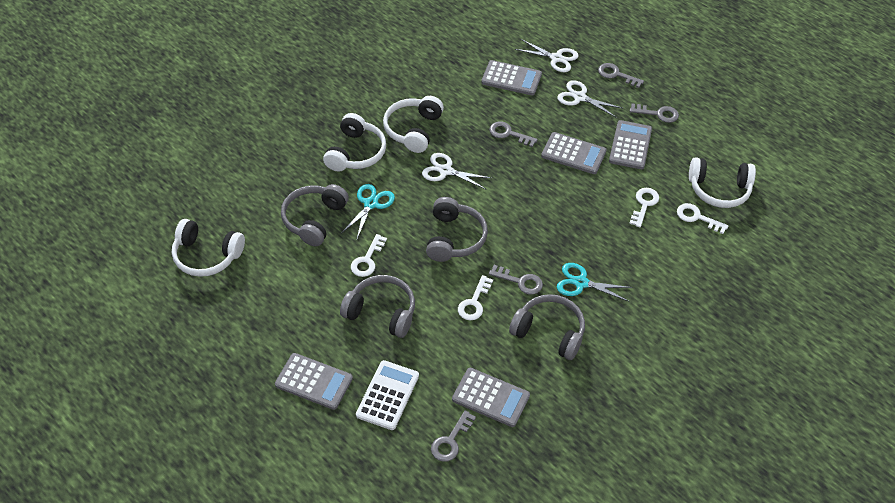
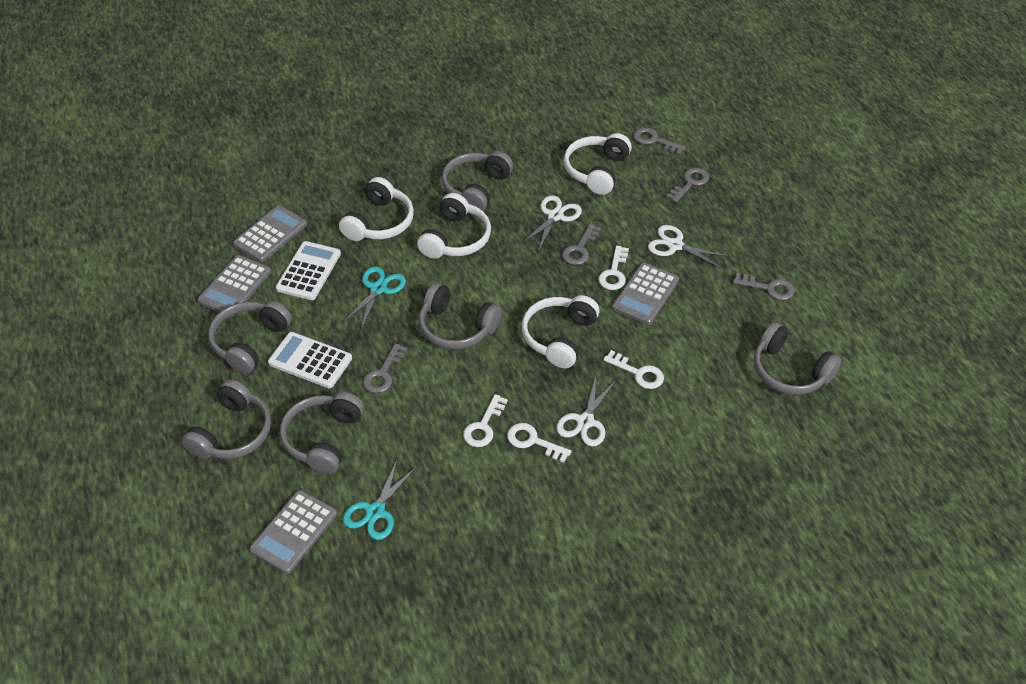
grey calculator: [275,353,353,410] [452,368,530,427] [481,60,542,96] [541,132,607,174] [609,120,652,169] = 5 -> [198,255,271,317] [233,205,307,262] [249,490,337,574] [612,263,679,325] = 4
grey headphones: [281,184,349,246] [340,275,415,338] [426,197,488,262] [509,294,585,360] = 4 -> [182,380,271,459] [208,301,292,374] [280,392,364,474] [419,283,502,349] [442,151,513,211] [754,322,841,395] = 6
white calculator: [356,360,419,430] = 1 -> [268,332,352,388] [276,241,341,300] = 2

